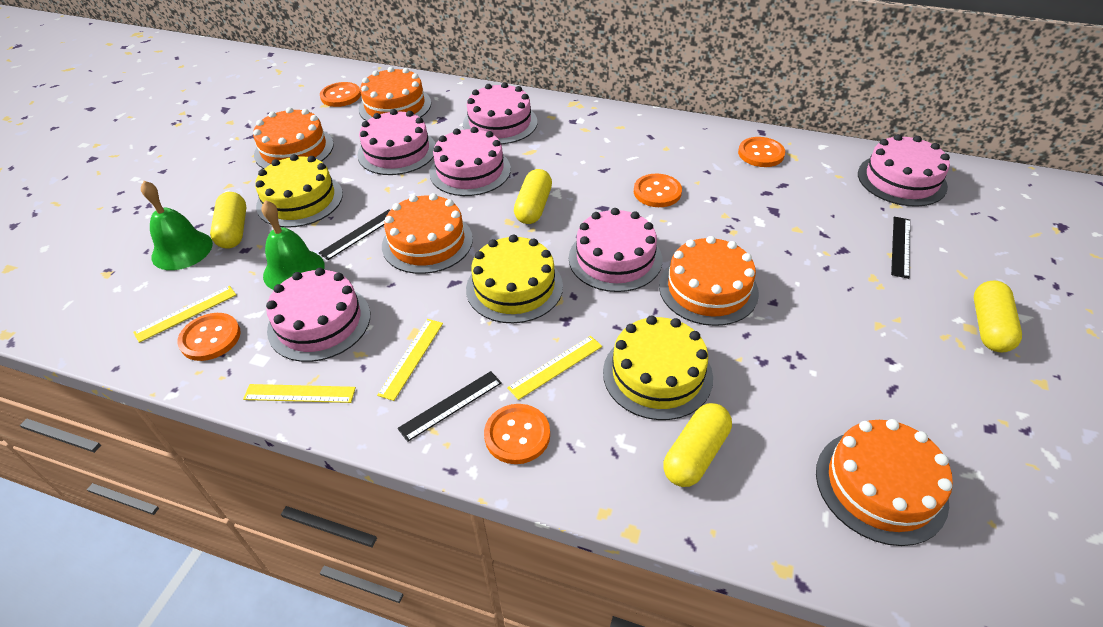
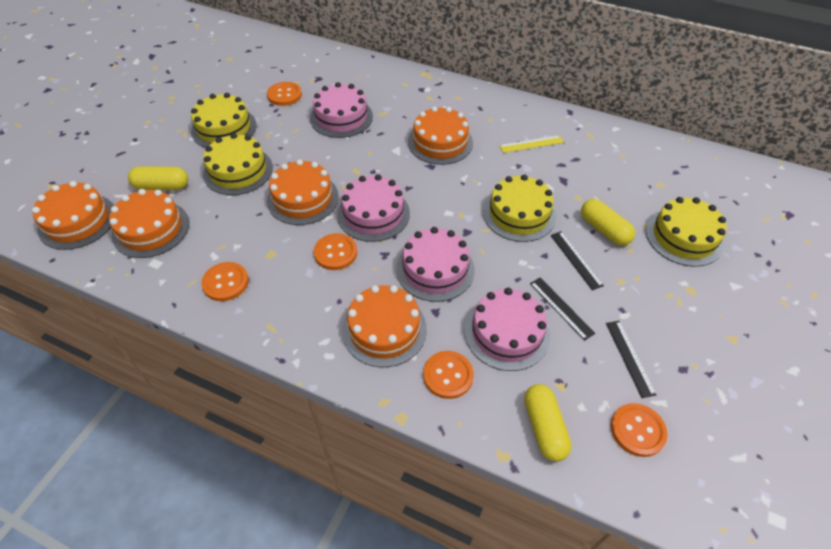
green bell: [141,181,213,270] [261,200,325,290] = 2 -> none = 0
pink cake: [266,268,370,362] [357,109,435,175] [430,127,511,196] [463,82,537,144] [569,208,662,292] [858,134,950,207] = 6 -> [310,82,373,138] [337,174,410,242] [396,227,474,302] [465,288,550,371] = 4
yellow cake: [255,154,343,228] [466,235,563,323] [603,316,713,420] = 3 -> [191,93,256,148] [203,133,273,195] [483,174,556,242] [646,197,727,267] = 4
yellow capsule: [210,192,246,249] [514,169,552,224] [663,403,732,487] [974,281,1022,352] = 4 -> [128,166,188,190] [524,384,572,461] [581,199,635,246] = 3
yellow ruler: [133,286,236,343] [243,384,356,403] [377,319,443,401] [507,336,602,400] = 4 -> [499,135,564,153] = 1

